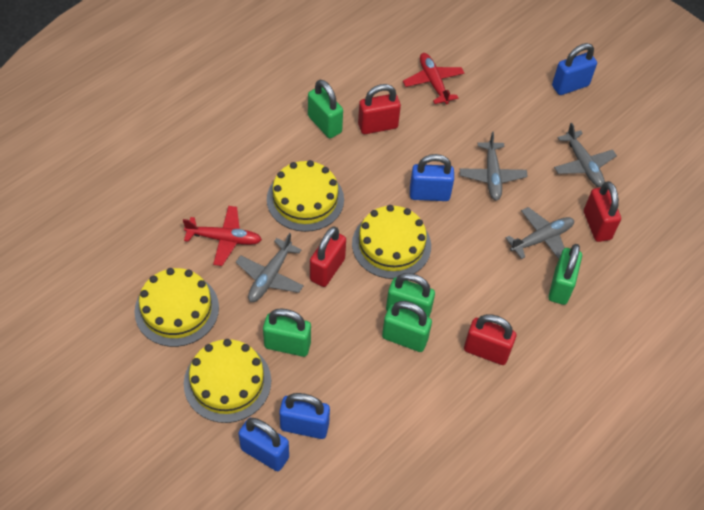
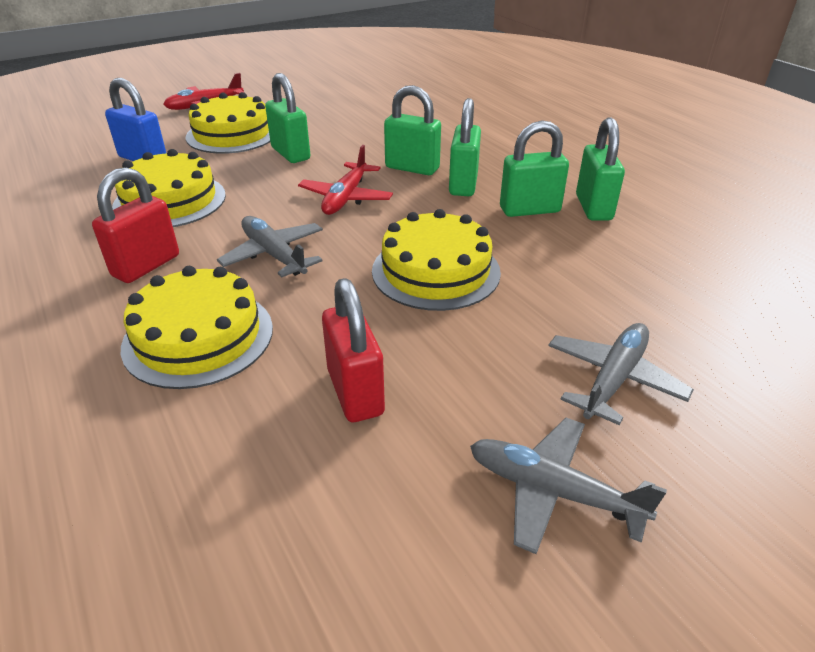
blue padlock: [238,418,289,471] [279,393,330,439] [410,154,454,201] [552,43,597,95] = 4 -> [105,78,166,161] = 1
grey plane: [236,233,304,302] [460,132,528,201] [506,207,574,259] [554,123,617,187] = 4 -> [217,216,323,278] [470,418,667,554] [548,323,694,425] = 3
red padlock: [310,226,346,287] [358,84,401,134] [464,314,516,365] [584,181,621,242] = 4 -> [92,167,179,283] [322,278,385,422] = 2

